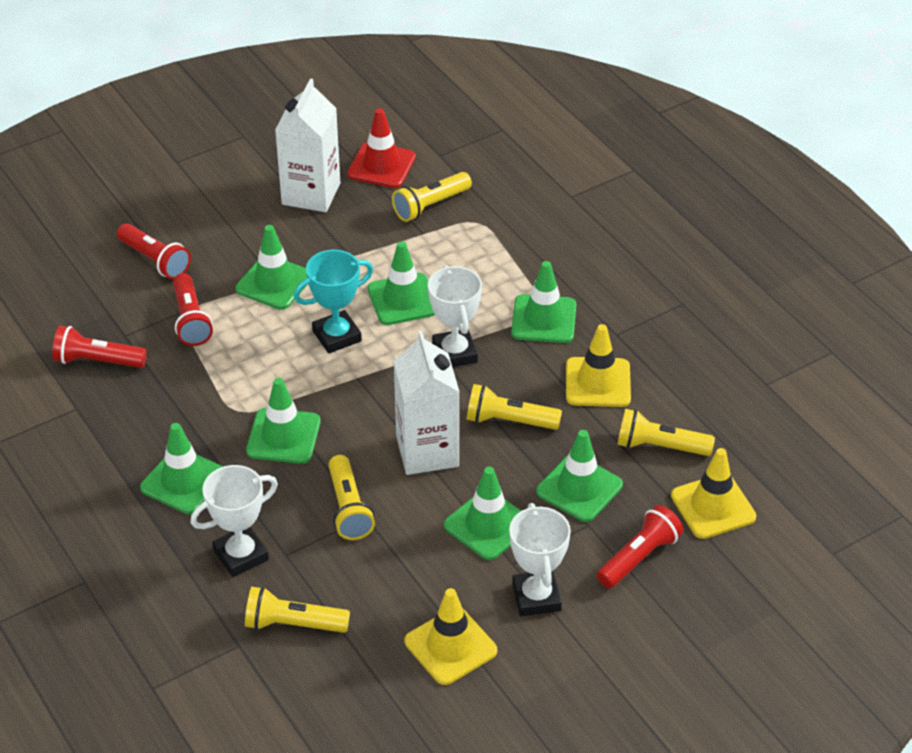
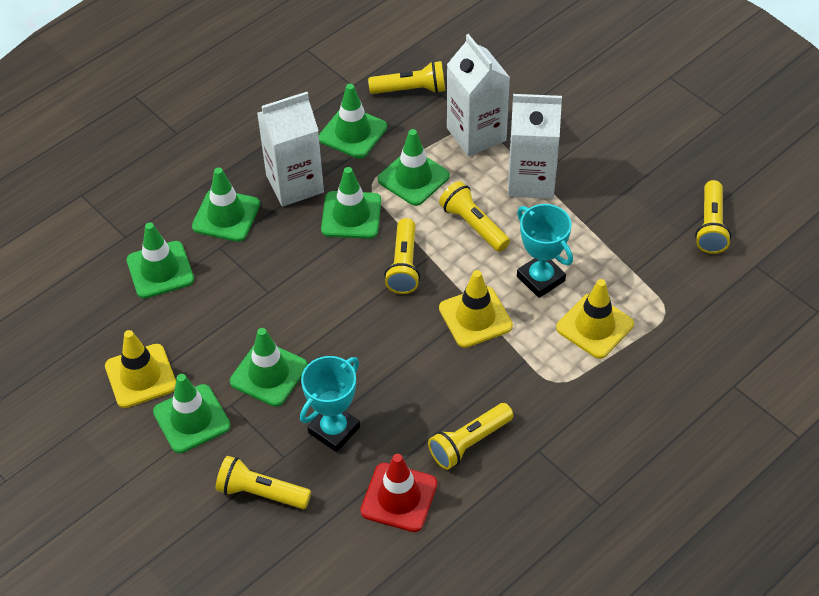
red flashlight: [52,326,147,368] [117,223,191,279] [173,273,213,346] [597,505,683,588] = 4 -> none = 0
turquoise trophy: [294,250,373,354] = 1 -> [300,356,360,452] [517,204,573,298] = 2
white carton: [275,78,340,212] [394,331,459,475] = 2 -> [257,92,324,207] [447,34,510,156] [508,94,562,199] = 3
white trophy: [191,465,278,577] [428,265,482,367] [509,503,571,616] = 3 -> none = 0
yellow flashlight: [245,587,350,633] [328,455,375,540] [392,172,472,222] [467,384,562,430] [618,409,715,456] = 5 -> [216,456,311,509] [368,61,445,94] [384,218,420,294] [428,403,514,470] [439,181,510,252] [695,180,731,254] = 6

